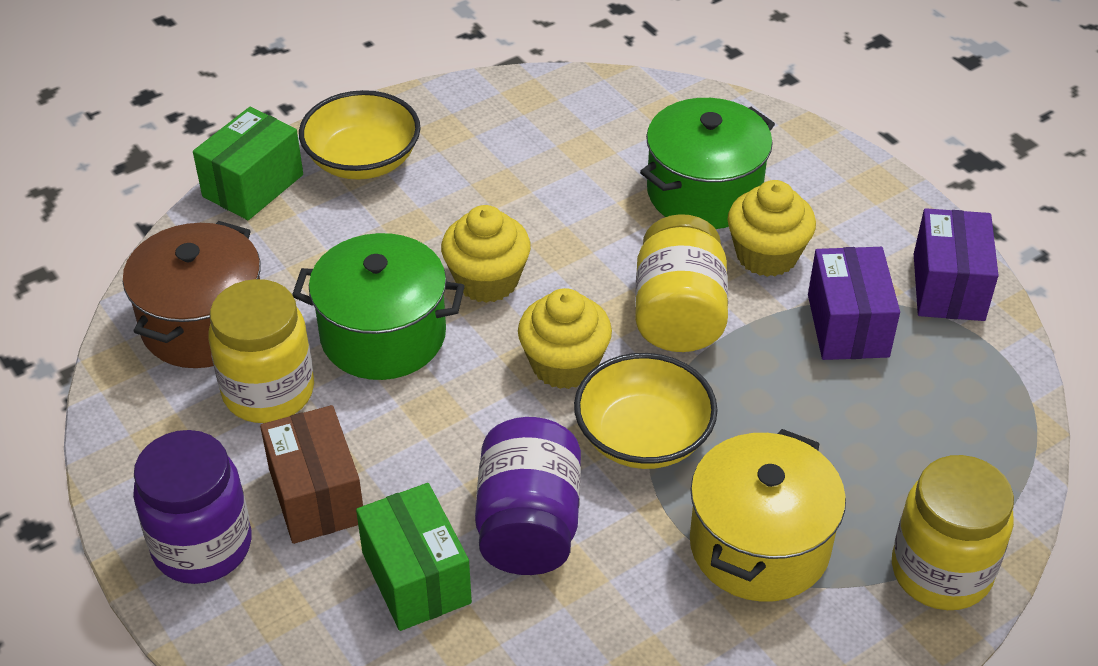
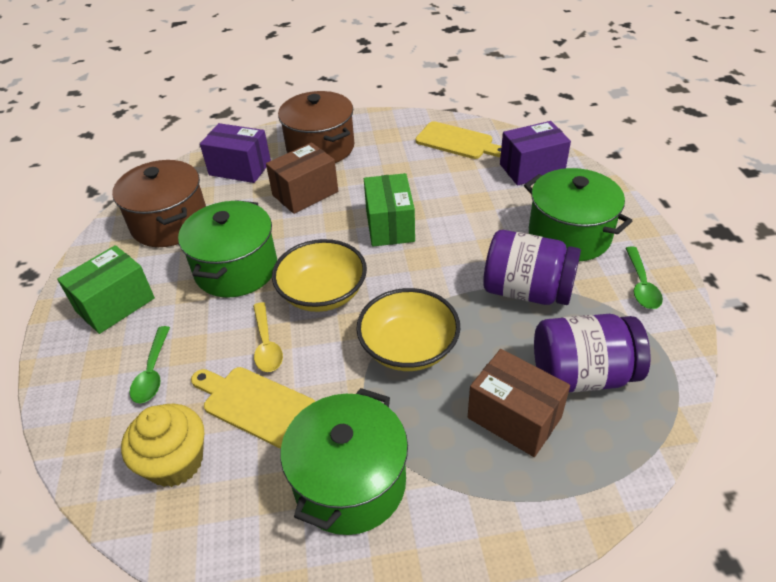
brown box: [260,405,363,544] = 1 -> [266,143,338,214] [468,349,570,457] = 2
brown pot: [123,221,261,368] = 1 -> [112,160,206,247] [278,91,354,163] = 2
green pot: [292,233,465,380] [640,98,775,229] = 2 -> [178,200,277,298] [280,388,408,535] [524,168,632,261] = 3
green spoon: none = 0 -> [130,326,170,403] [626,247,663,309] = 2
yellow cupcake: [441,205,531,303] [518,288,612,389] [727,180,816,277] = 3 -> [121,403,204,487] = 1
yellow cutting board: none = 0 -> [191,367,315,448] [415,121,501,159] = 2
yellow jar: [208,279,314,423] [635,214,728,352] [892,455,1014,610] = 3 -> none = 0
yellow pot: [690,429,846,602] = 1 -> none = 0
yellow spoon: none = 0 -> [253,302,283,372] = 1

